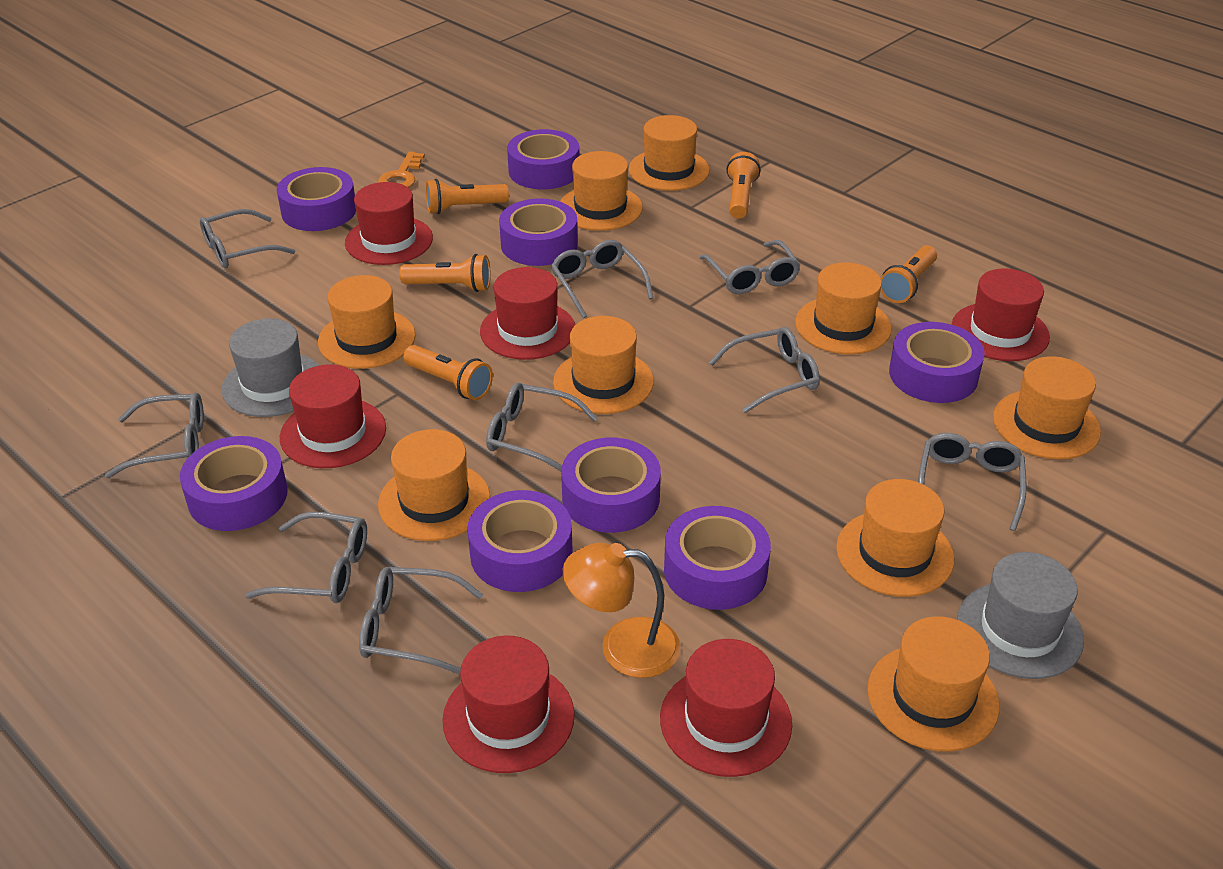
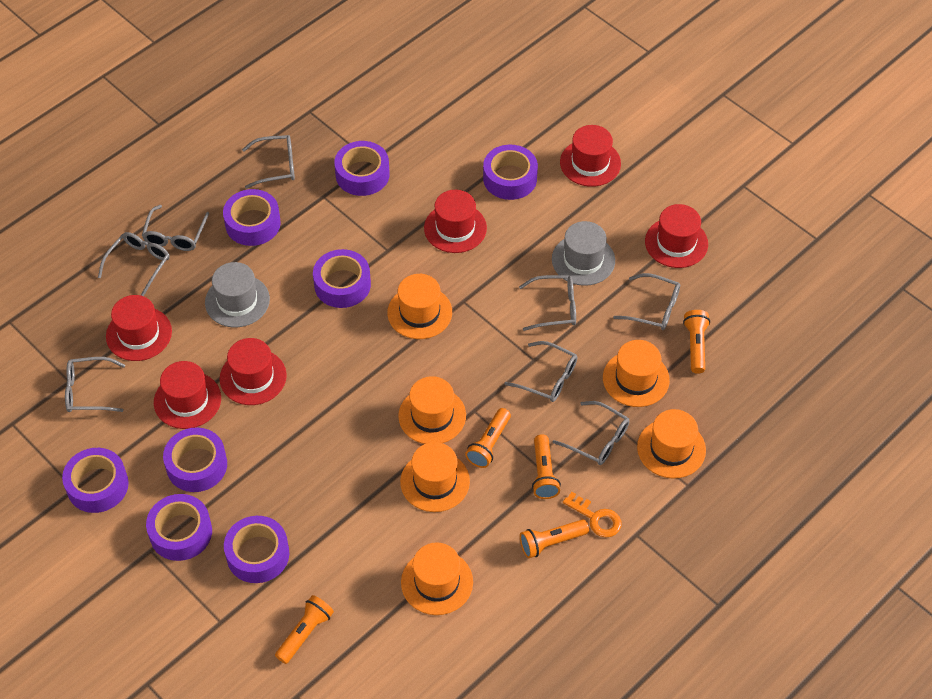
grey glasses: [105,393,204,478] [200,209,295,268] [245,512,367,603] [359,567,483,674] [486,383,597,471] [551,240,653,318] [699,240,800,294] [709,327,820,413] [918,433,1027,531] = 9 -> [65,357,125,412] [98,232,170,296] [142,205,209,251] [242,135,295,189] [504,341,577,402] [519,275,576,331] [553,401,630,465] [613,273,680,330] = 8
orange hat: [318,275,415,369] [378,429,490,541] [553,316,654,414] [560,151,643,231] [629,115,710,191] [795,262,892,354] [836,479,954,597] [867,616,1000,752] [993,356,1101,459] = 9 -> [387,274,452,339] [398,376,466,444] [400,442,470,512] [401,543,473,615] [603,340,670,407] [637,409,706,479] = 6
orange lamp: [563,543,681,678] = 1 -> none = 0

